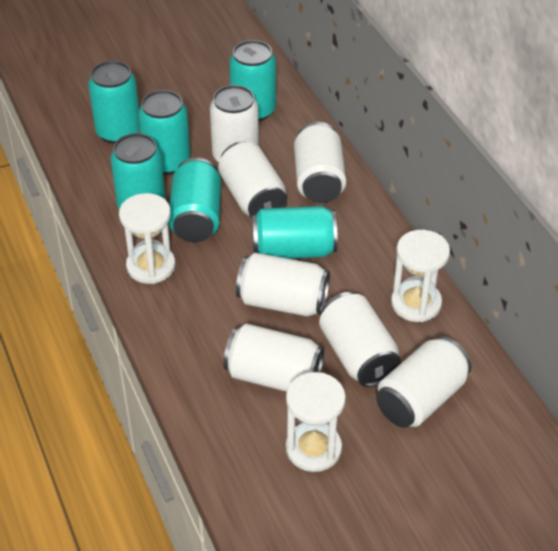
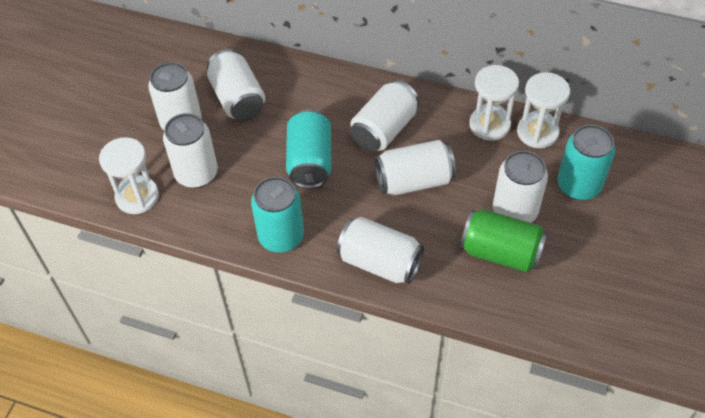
green can: none = 0 -> [460,209,547,272] = 1
turquoise can: [88,61,140,144] [111,133,166,209] [138,90,190,175] [168,158,221,242] [229,40,276,121] [252,206,338,259] = 6 -> [251,177,304,253] [286,109,332,189] [557,125,615,200] = 3

